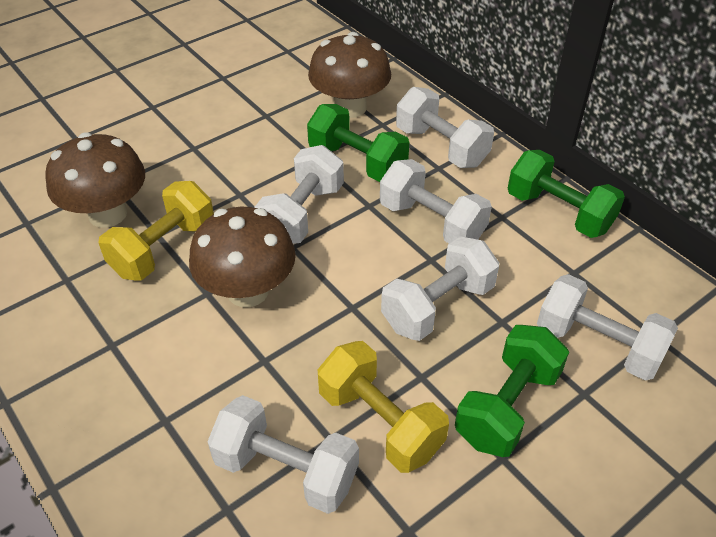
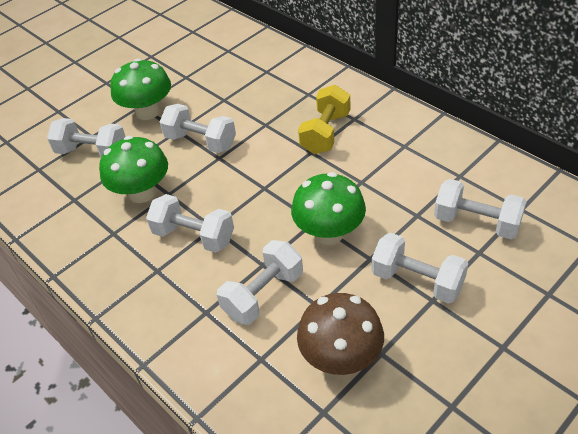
brown mushroom: [45,132,145,228] [189,207,296,307] [308,32,391,118] = 3 -> [297,293,384,375] = 1
green dumbbell: [307,104,409,182] [455,325,569,457] [508,150,625,238] = 3 -> none = 0
green mushroom: none = 0 -> [99,136,168,203] [110,58,171,120] [291,172,366,245] = 3
yellow dumbbell: [98,181,214,281] [318,341,449,473] = 2 -> [298,85,350,154] = 1

